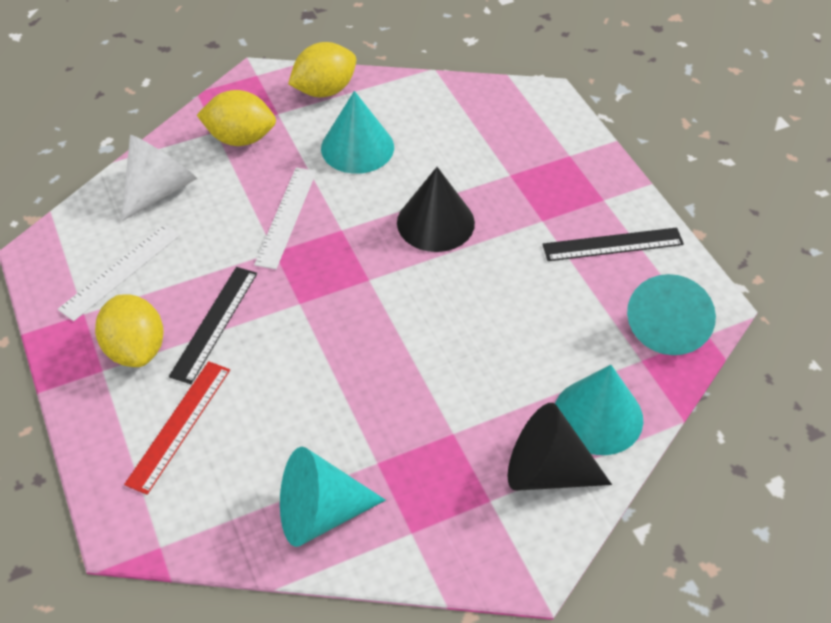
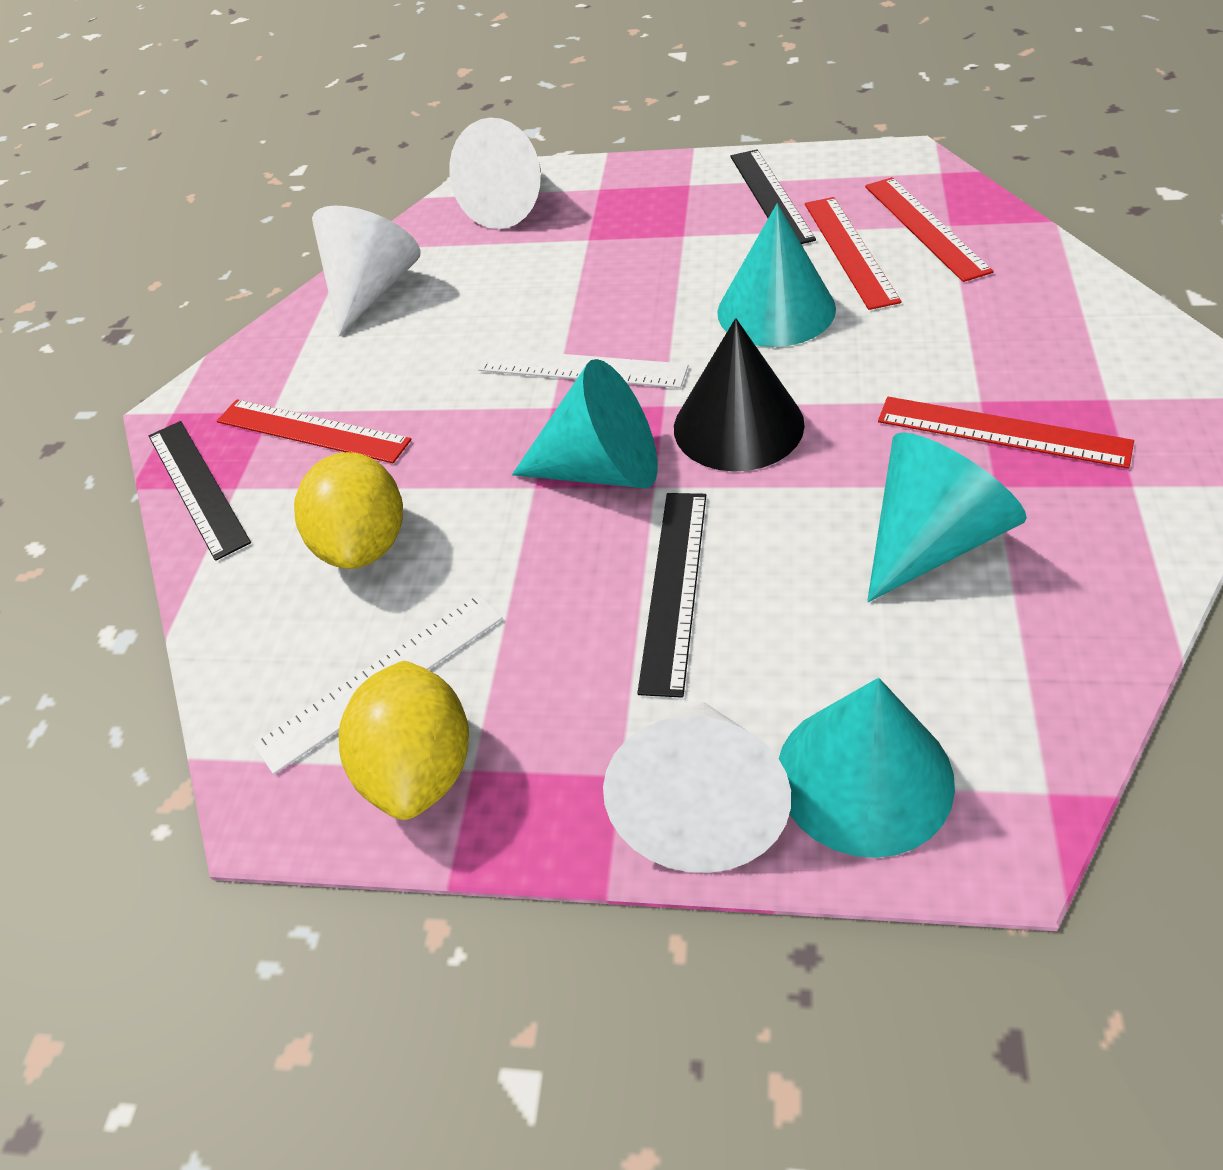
black cone: [397,167,475,252] [508,403,612,491] = 2 -> [674,318,805,472] = 1
black ruler: [169,267,257,384] [542,228,684,261] = 2 -> [149,421,251,561] [637,493,706,698] [730,149,816,244] = 3
red ruler: [124,361,230,495] = 1 -> [217,399,411,463] [805,197,902,310] [865,177,993,282] [878,397,1134,469] = 4
white cone: [121,135,197,221] = 1 -> [312,205,421,336] [449,117,541,229] [603,702,791,873] = 3
yellow lemon: [95,294,164,367] [197,90,276,146] [288,42,356,97] = 3 -> [294,452,403,569] [339,661,469,820] = 2

